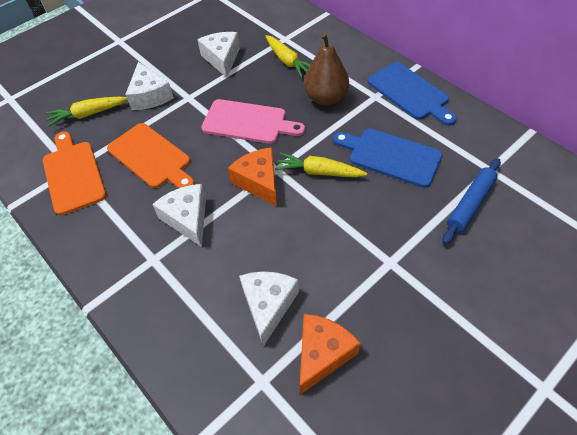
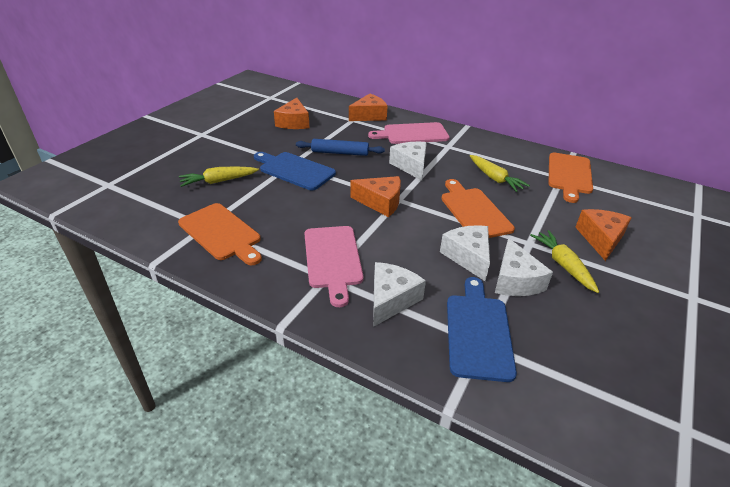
brown pear: [304,33,349,105] = 1 -> none = 0
orange cheese: [228,147,277,206] [300,314,361,395] = 2 -> [274,98,309,129] [349,94,387,121] [350,176,401,217] [575,209,632,261] = 4
orange cutting board: [43,131,106,215] [107,123,195,189] = 2 -> [178,203,262,265] [441,179,515,238] [549,153,593,203] = 3
pink cutting board: [201,99,305,144] = 1 -> [304,226,363,307] [368,122,450,144] = 2

